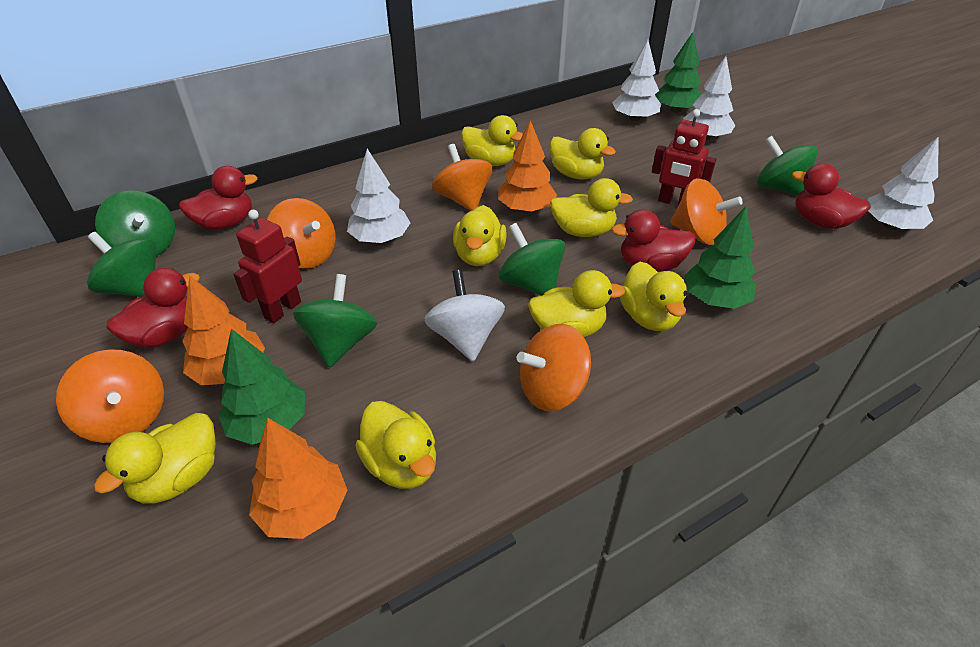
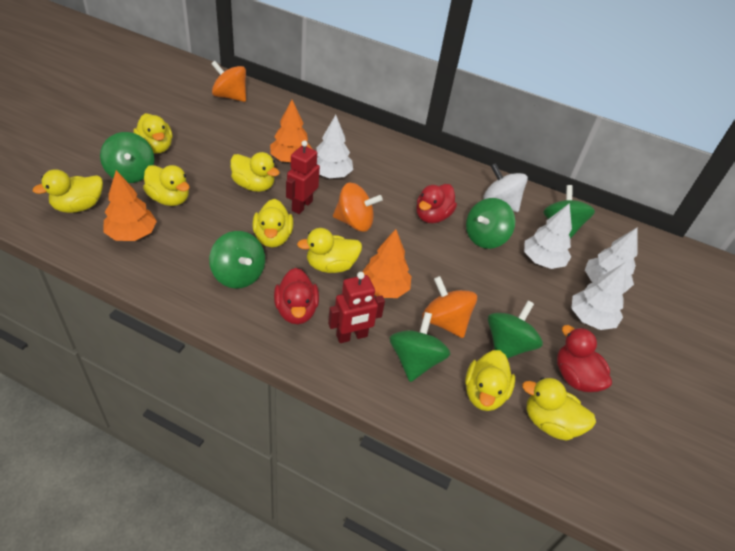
green spinning top: [87,232,157,297] [95,190,175,256] [293,274,378,368] [499,223,565,296] [757,136,818,195] = 5 -> [100,132,154,183] [209,231,265,289] [389,312,450,382] [466,198,515,249] [488,301,543,359] [543,185,595,239] = 6
green tree: [218,329,305,445] [655,32,701,113] [684,207,756,309] = 3 -> none = 0
orange spinning top: [56,349,164,443] [267,198,336,269] [432,144,493,211] [517,324,591,411] [670,178,743,245] = 5 -> [211,61,246,102] [333,182,383,232] [422,276,477,338] = 3
red duck: [106,268,200,348] [179,166,258,230] [611,209,696,272] [792,163,871,229] = 4 -> [274,268,319,324] [416,184,457,223] [557,325,612,392] = 3

